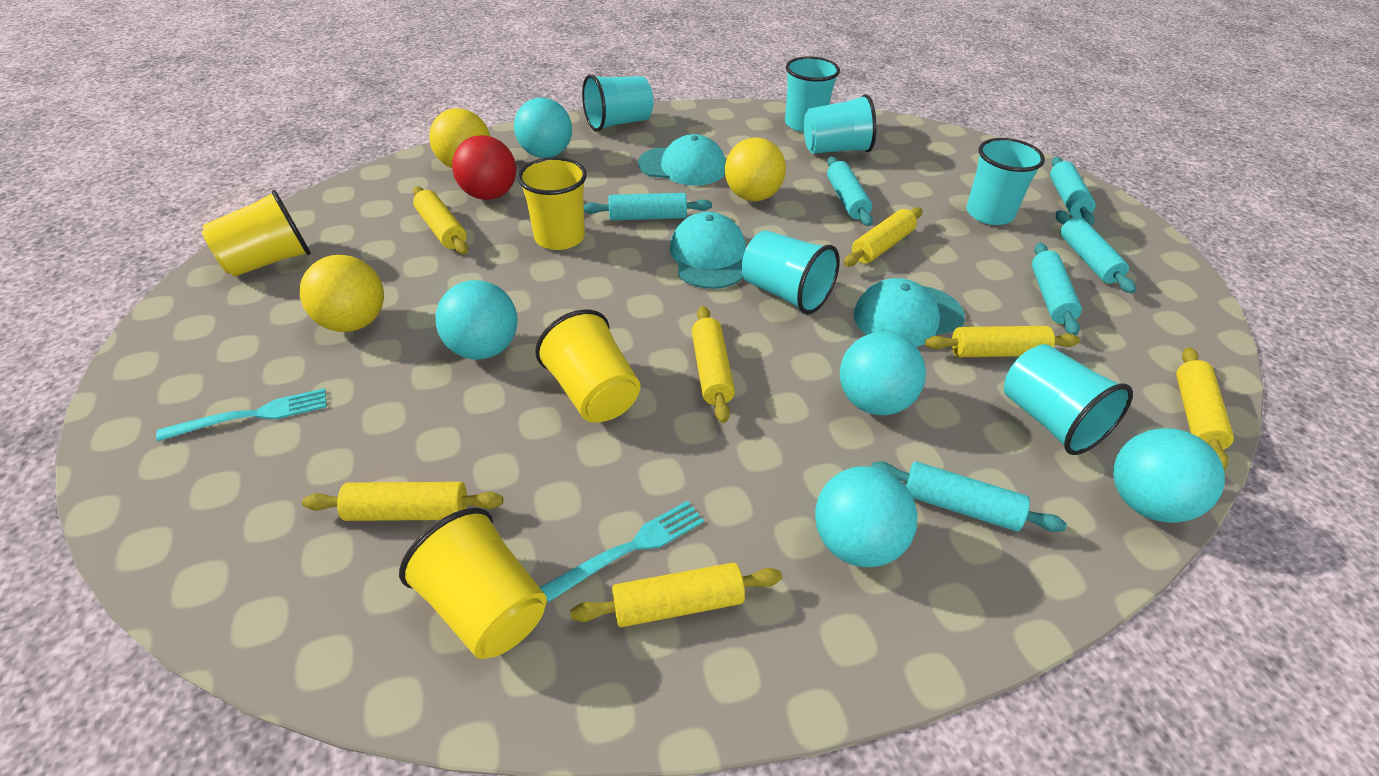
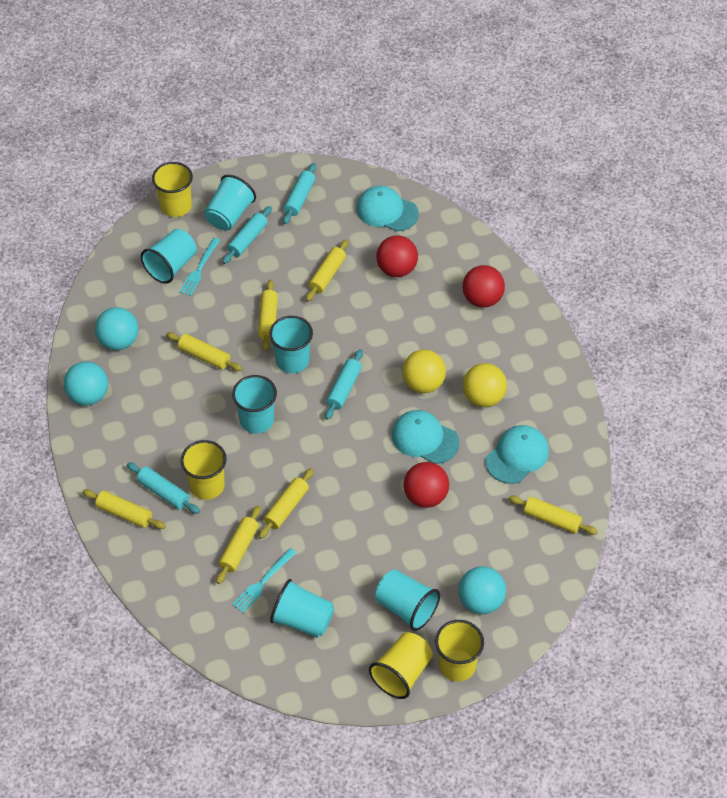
red ball: [452,135,516,200] = 1 -> [376,236,418,277] [404,462,449,508] [463,265,505,308] = 3
turquoise ball: [435,280,518,360] [514,98,572,158] [815,466,918,567] [840,332,926,415] [1113,428,1225,523] = 5 -> [64,361,108,406] [95,307,138,350] [459,567,506,614] = 3
turquoise rolling pin: [584,193,712,220] [827,157,873,226] [871,461,1067,532] [1032,242,1082,335] [1050,157,1096,226] [1056,210,1136,293] = 6 -> [127,462,200,514] [222,206,272,264] [283,163,316,224] [325,349,363,420] = 4
yellow ball: [300,255,384,332] [429,108,490,168] [725,137,786,201] = 3 -> [402,349,446,393] [463,363,507,407] = 2

